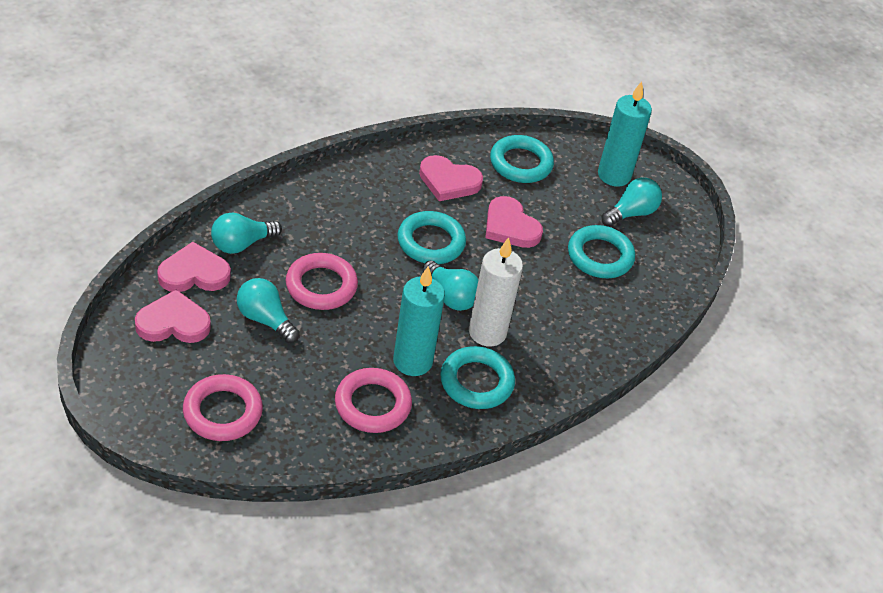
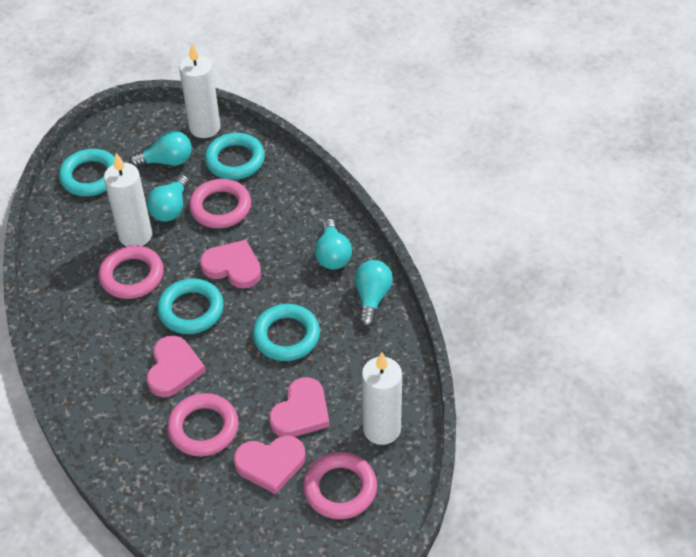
pink ring: [183,374,263,441] [286,253,358,310] [335,368,412,433] = 3 -> [99,245,164,299] [167,393,239,457] [189,179,251,228] [303,452,377,519] = 4
turquoise candle: [393,266,445,376] [598,81,652,187] = 2 -> none = 0
white candle: [469,237,523,347] = 1 -> [104,153,152,246] [179,43,221,138] [362,352,402,445] = 3

